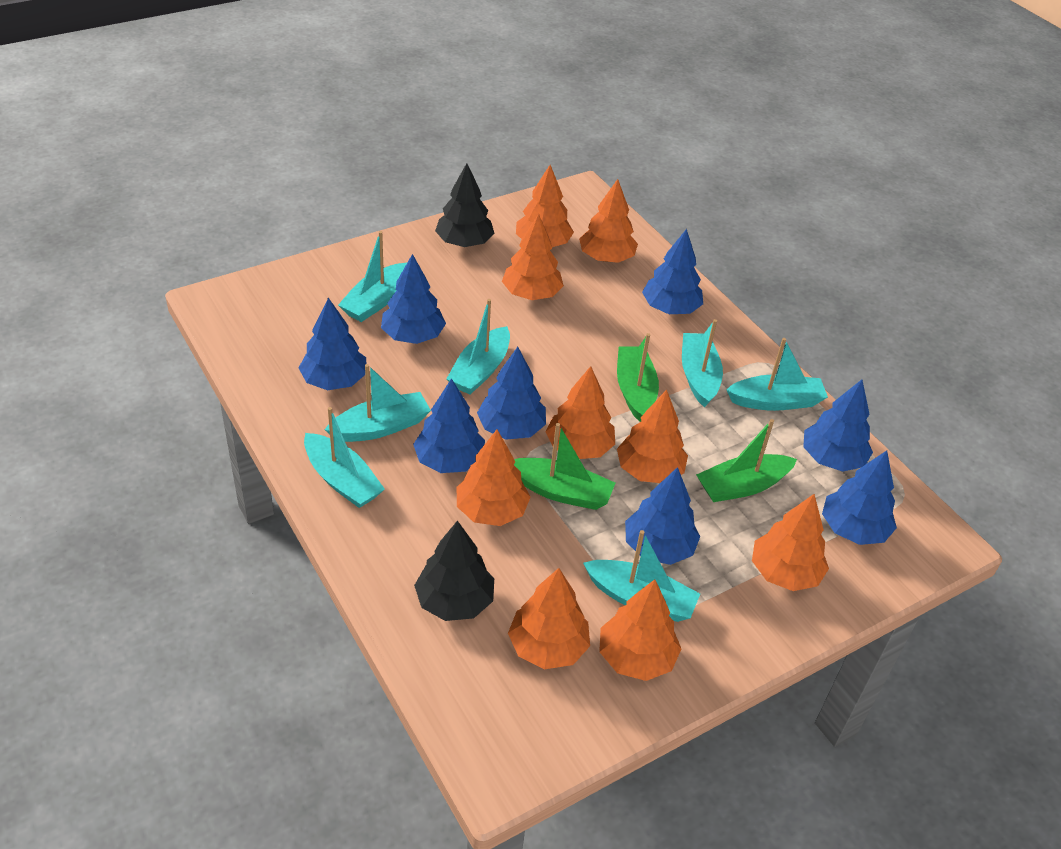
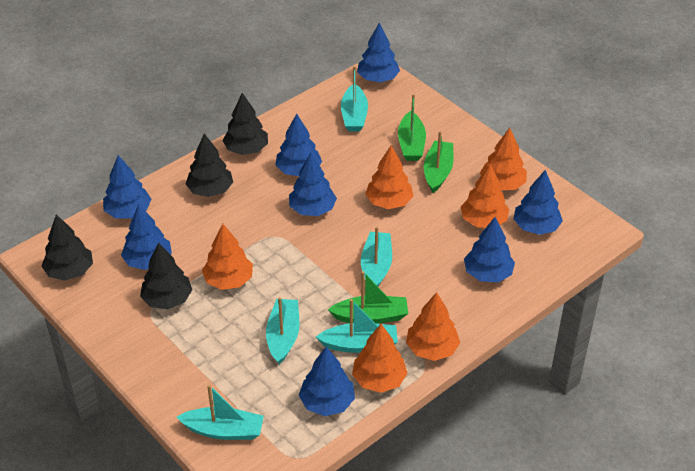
black tree: [414,521,494,621] [435,163,494,247] = 2 -> [42,214,93,281] [140,242,193,309] [186,133,233,197] [222,93,268,155] = 4
orange tree: [457,430,530,526] [502,214,564,300] [508,568,590,669] [516,165,574,247] [545,366,615,459] [579,179,638,263] [599,579,681,681] [617,390,688,483] [752,494,829,591] = 9 -> [202,224,253,290] [352,324,408,393] [365,145,413,209] [406,292,460,361] [461,164,509,228] [480,128,527,190] = 6
turquoise boat: [304,407,385,508] [324,364,431,442] [338,231,407,322] [446,299,510,394] [583,530,700,622] [682,319,723,408] [726,338,828,411] = 7 -> [177,384,264,440] [266,297,300,364] [316,299,398,353] [341,66,368,132] [361,226,392,286] = 5

